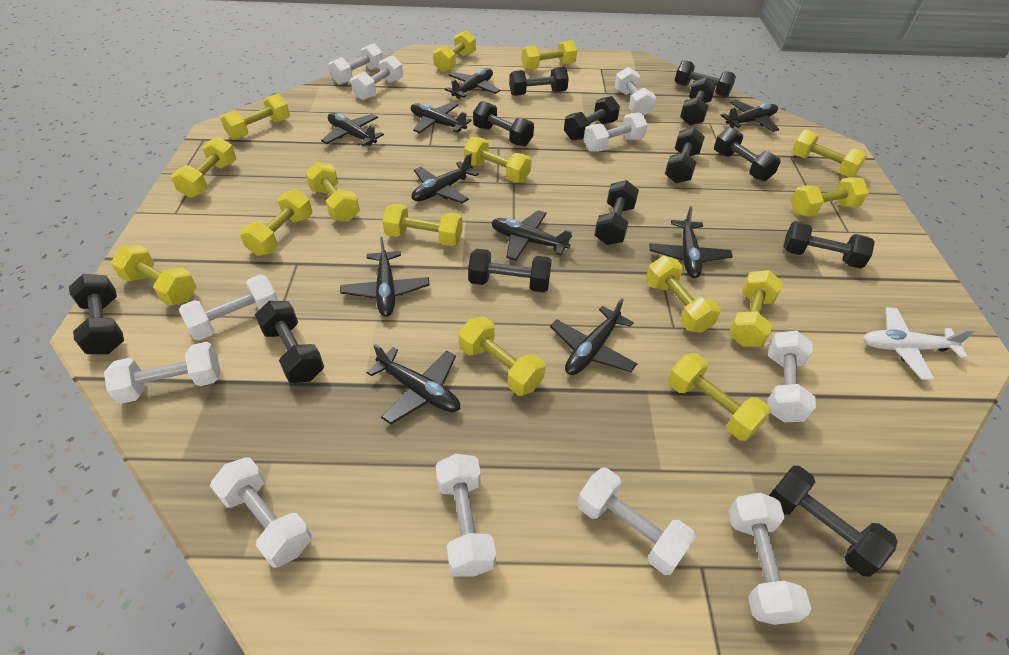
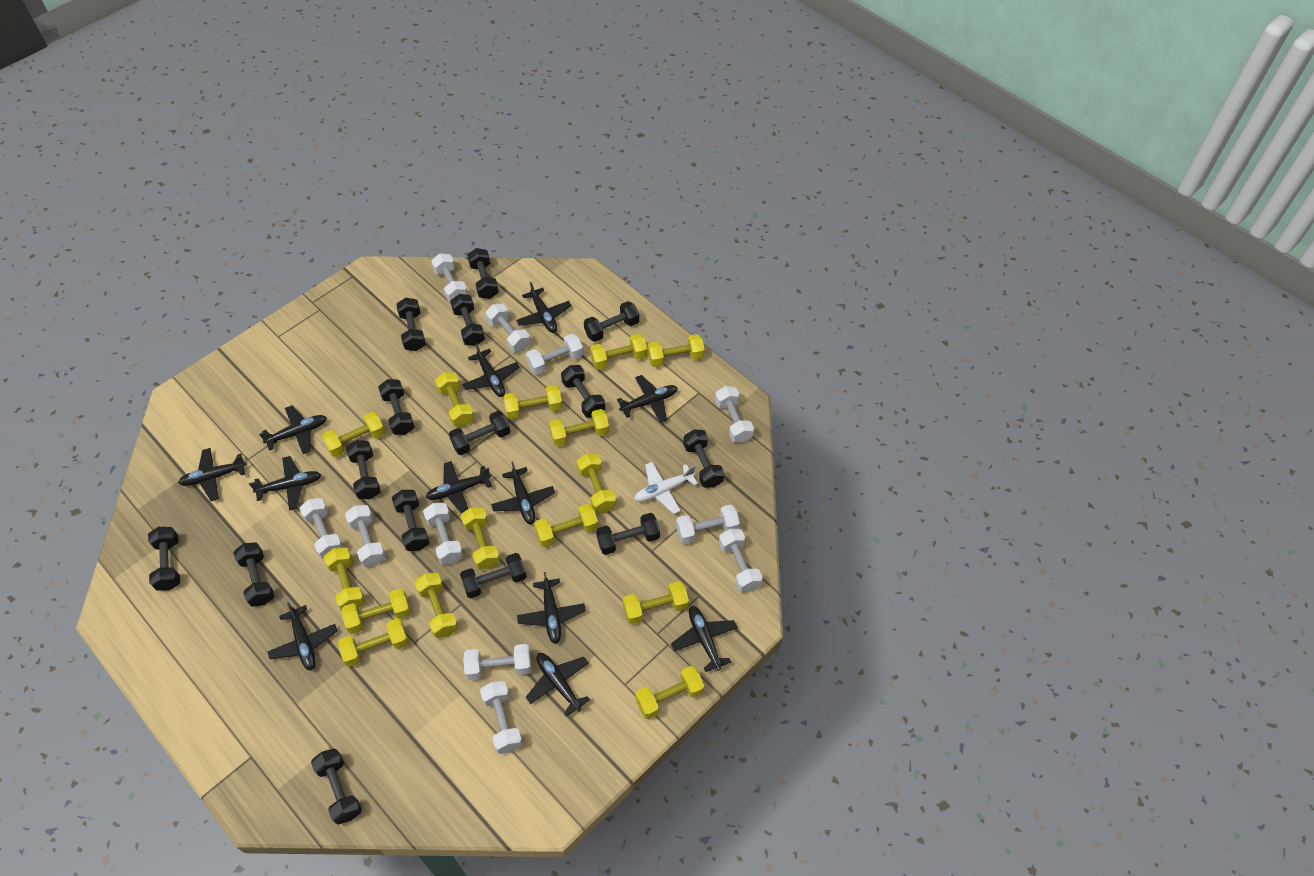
black dumbbell: [69,274,124,354] [255,301,324,383] [468,249,552,292] [473,101,534,147] [509,67,569,96] [564,96,620,141] [594,180,639,245] [665,127,705,183] [675,60,736,97] [680,77,716,126] [714,127,781,182] [769,466,898,577] [783,221,875,269] = 13 -> [148,527,180,590] [234,542,274,607] [311,748,362,825] [346,440,381,499] [378,379,415,435] [392,490,430,551] [396,298,426,351] [449,411,510,455] [450,294,485,346] [460,553,527,598] [467,248,499,299] [561,365,605,418] [584,301,639,342] [596,513,660,555] [683,430,724,488] = 15
black plane: [321,113,384,146] [340,237,430,317] [366,344,460,424] [411,102,472,133] [412,153,479,203] [445,68,500,99] [491,210,572,261] [550,298,637,375] [649,206,733,278] [720,100,779,132] = 10 -> [178,448,246,501] [249,456,321,511] [259,405,327,454] [267,602,337,671] [426,461,492,514] [462,344,520,397] [491,461,555,525] [516,282,572,333] [517,572,586,644] [526,653,590,717] [617,375,678,423] [671,606,738,672] = 12

